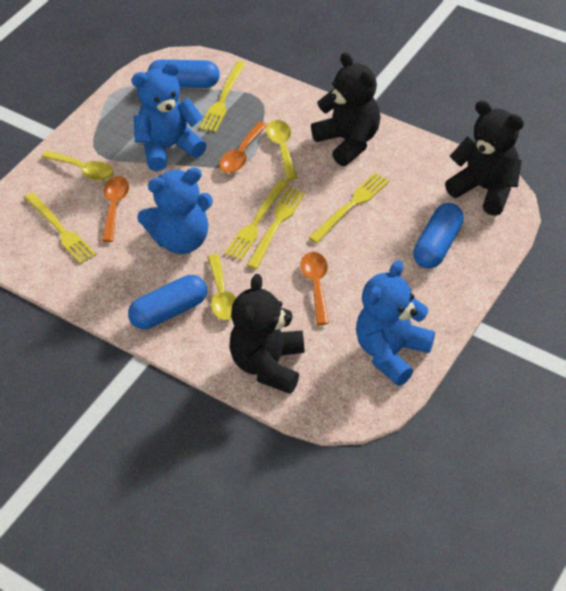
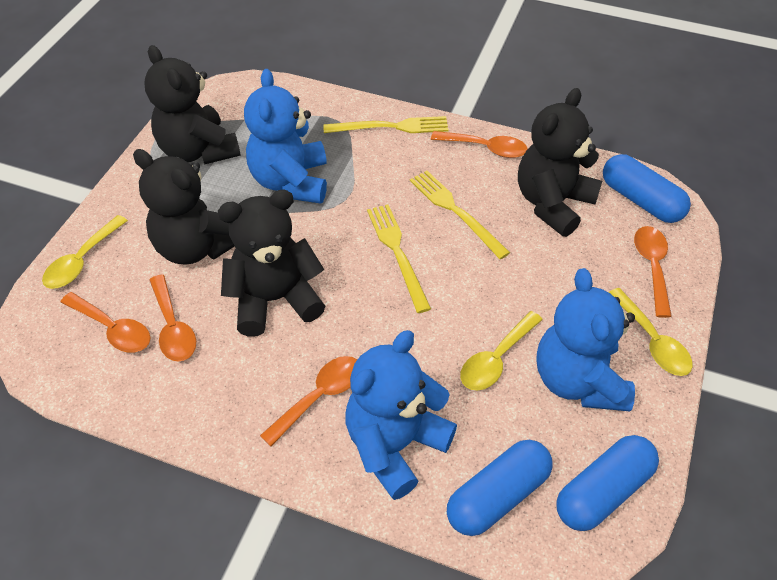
black teddy bear: [229,274,305,394] [311,52,381,166] [445,100,524,216] = 3 -> [133,149,235,264] [144,45,241,164] [218,190,325,337] [518,88,602,237] = 4
orange spoon: [102,176,129,242] [219,121,267,173] [301,252,329,325] = 3 -> [61,292,151,353] [149,274,196,362] [260,356,357,446] [431,131,528,158] [634,226,672,318] = 5
yellow fork: [24,192,96,264] [199,61,246,132] [225,179,289,260] [247,187,305,269] [308,173,389,243] = 5 -> [323,116,449,133] [367,205,431,313] [410,171,510,259] = 3

